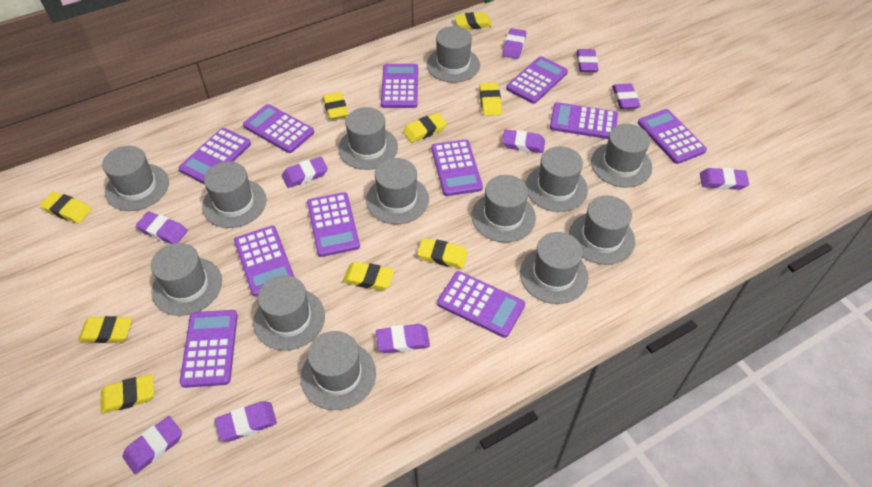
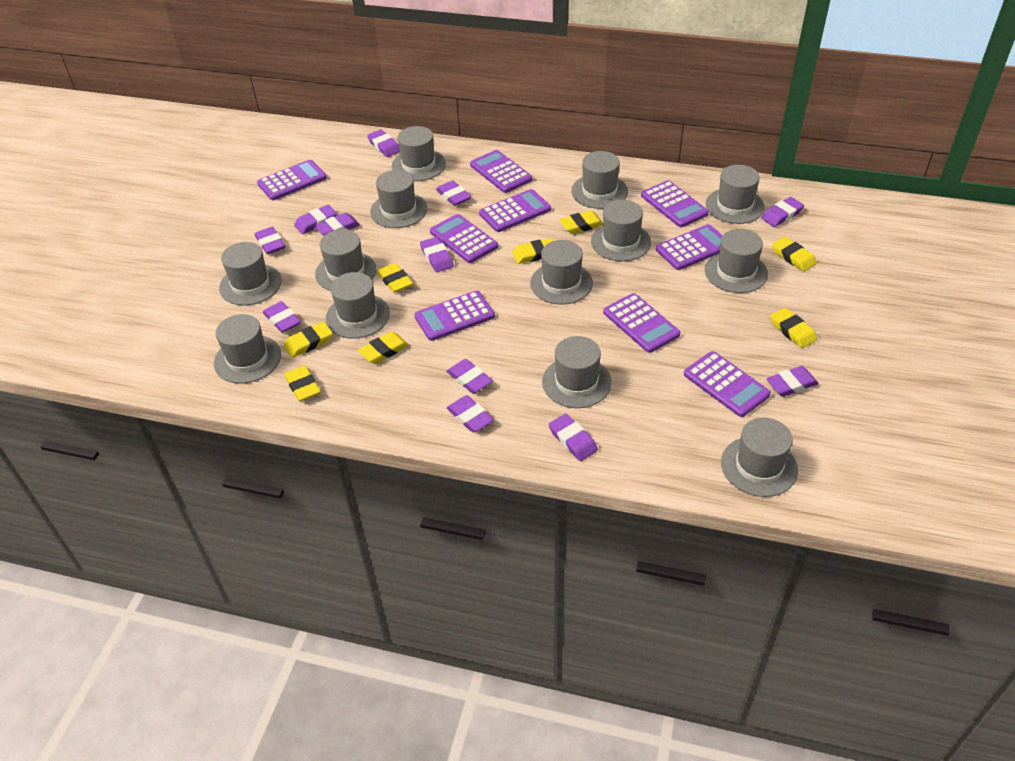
purple calculator: [179,128,251,184] [180,310,238,388] [234,226,294,297] [243,104,314,153] [307,192,360,257] [381,64,418,108] [431,140,483,196] [437,271,525,338] [506,56,568,104] [550,102,618,139] [638,109,707,164] = 11 -> [257,160,327,200] [414,291,495,341] [430,214,498,263] [470,150,532,193] [479,189,551,232] [603,293,681,353] [641,180,709,227] [656,224,723,270] [684,351,771,417] = 9
purple eraser: [122,416,182,474] [136,211,188,244] [215,401,277,442] [282,157,328,188] [376,324,430,353] [502,28,527,59] [502,130,545,153] [577,49,599,72] [612,83,640,109] [700,168,749,190] = 10 -> [255,227,285,254] [263,301,301,333] [294,205,337,234] [314,213,360,236] [367,130,400,157] [420,237,454,272] [436,180,472,206] [446,359,493,393] [447,395,494,433] [549,414,598,461] [761,197,804,227] [766,366,819,397] = 12
yellow eraser: [40,192,92,223] [78,316,132,343] [100,374,154,414] [323,92,348,119] [343,262,394,290] [403,113,447,143] [417,238,468,268] [455,12,492,29] [479,83,502,116] = 9 -> [284,322,333,358] [284,365,321,401] [358,332,409,364] [377,263,413,293] [512,238,554,264] [559,210,603,234] [770,308,817,348] [772,237,817,272] = 8

